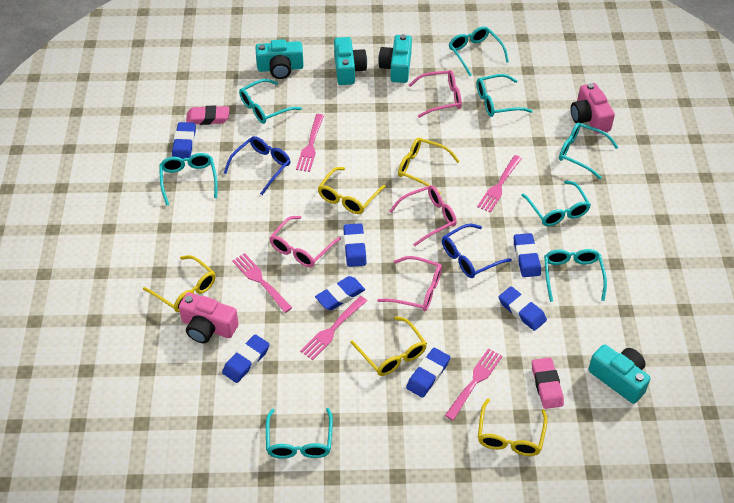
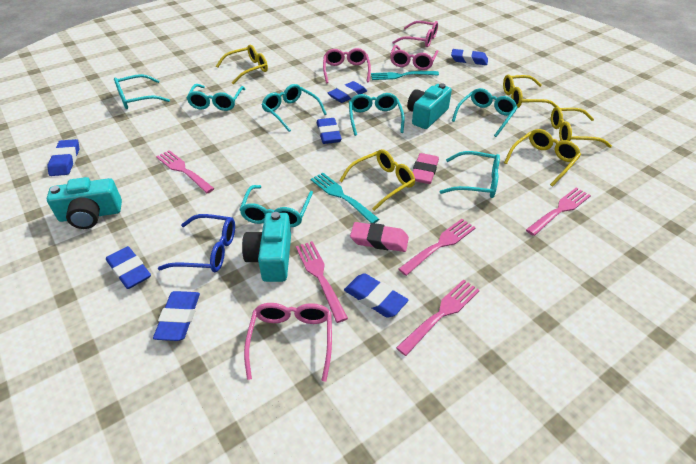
blue glasses: [224,136,291,195] [442,224,512,278] = 2 -> [158,214,235,272] = 1
pink camera: [179,292,239,343] [571,83,615,134] = 2 -> none = 0
turquoise camera: [255,39,304,79] [334,37,367,85] [378,34,412,83] [588,344,651,404] = 4 -> [46,177,122,229] [242,212,291,282] [407,83,452,129] = 3
turquoise fork: none = 0 -> [311,173,379,223] [371,71,439,80] = 2
turquoise glasses: [159,153,218,206] [239,79,302,124] [266,408,333,459] [449,26,509,76] [477,74,533,117] [521,181,591,226] [544,249,607,302] [559,123,618,179] = 8 -> [114,74,170,109] [186,84,245,111] [239,185,313,227] [261,84,327,132] [349,93,405,136] [439,151,500,198] [452,88,518,137] = 7

